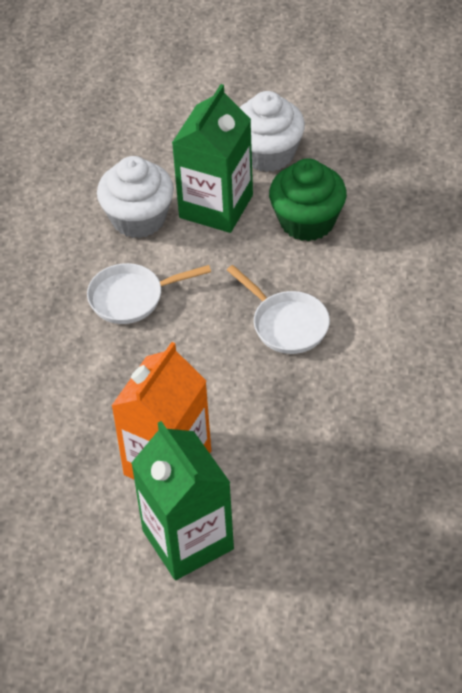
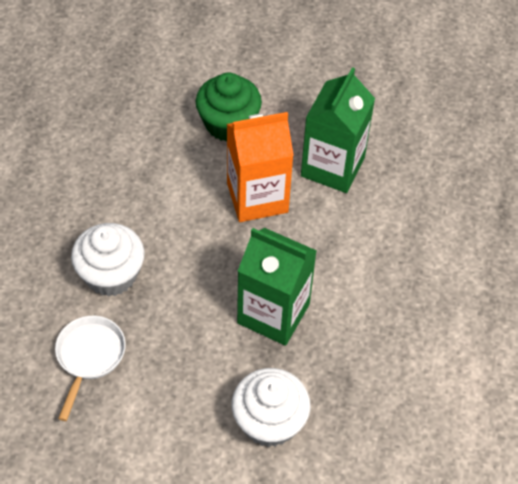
white pan: [87,263,211,324] [227,265,330,354] = 2 -> [55,316,126,421] = 1

